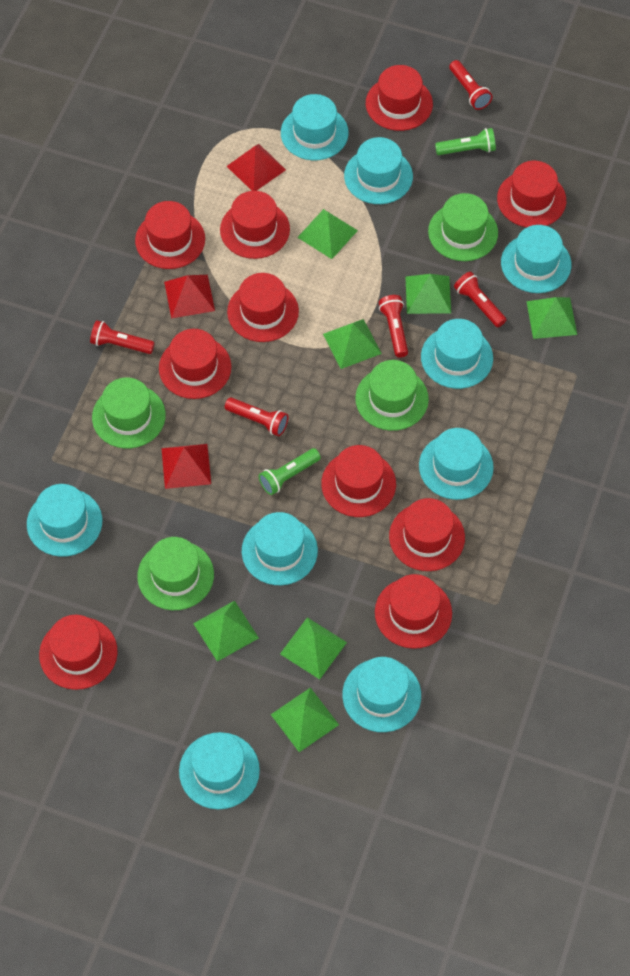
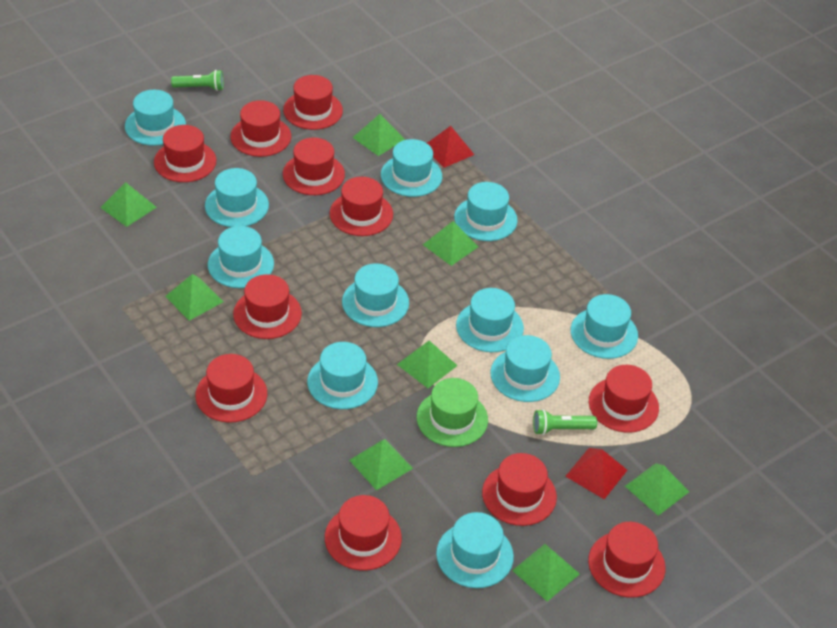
green hat: [92,377,166,449] [137,537,214,610] [355,360,429,431] [428,193,498,261] = 4 -> [417,378,488,447] = 1
green pyramid: [193,601,259,662] [271,688,339,752] [280,617,347,679] [297,209,358,259] [323,319,382,369] [406,274,451,314] [526,297,577,339] = 7 -> [100,182,157,227] [165,274,224,321] [349,439,413,490] [352,114,405,156] [397,341,458,388] [423,221,479,266] [512,544,580,602] [625,463,689,516] = 8
red flashlight: [90,320,155,354] [225,397,288,436] [379,295,408,358] [449,60,492,110] [454,272,506,327] = 5 -> none = 0
red hat: [39,615,118,690] [135,201,205,269] [159,329,231,399] [220,191,290,259] [227,273,299,342] [321,445,396,517] [366,65,433,131] [375,574,452,649] [389,498,465,571] [497,161,566,227] = 10 -> [154,125,216,182] [195,354,267,423] [230,100,291,157] [233,274,302,339] [283,75,343,130] [283,138,345,195] [325,495,402,570] [330,177,393,236] [482,453,557,526] [588,522,666,598] [589,365,659,433] = 11
red pyramid: [161,444,211,489] [164,275,215,318] [227,144,286,191] = 3 -> [427,126,474,168] [565,448,627,499] = 2
turquoise hat: [27,484,102,557] [179,732,260,809] [242,512,318,585] [281,94,349,161] [342,657,421,732] [344,137,413,204] [419,428,494,500] [421,319,493,389] [501,225,571,293] = 9 -> [125,90,186,146] [205,168,269,227] [208,226,274,288] [307,342,378,409] [342,264,409,327] [381,139,442,197] [436,512,514,588] [454,182,518,241] [456,288,524,352] [490,335,560,402] [571,294,638,359] = 11

